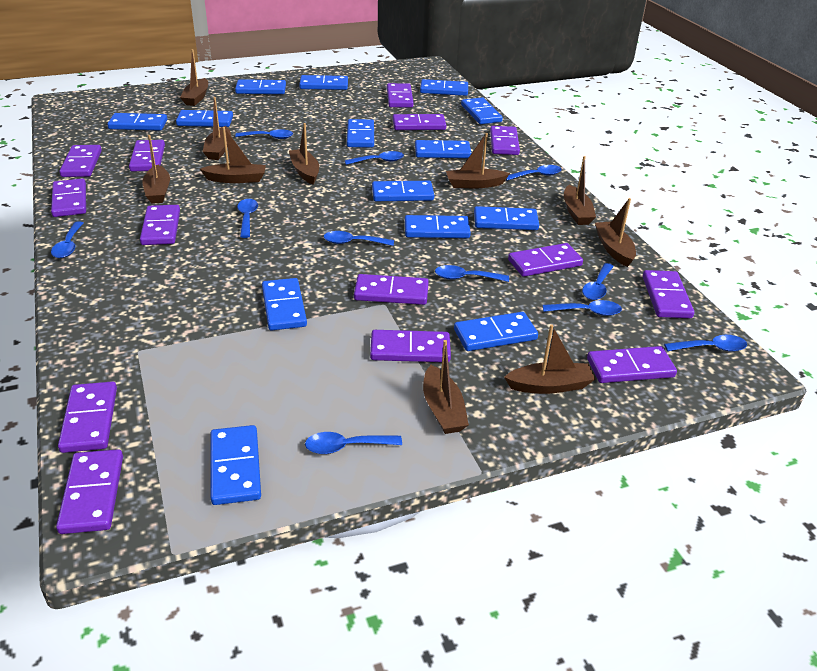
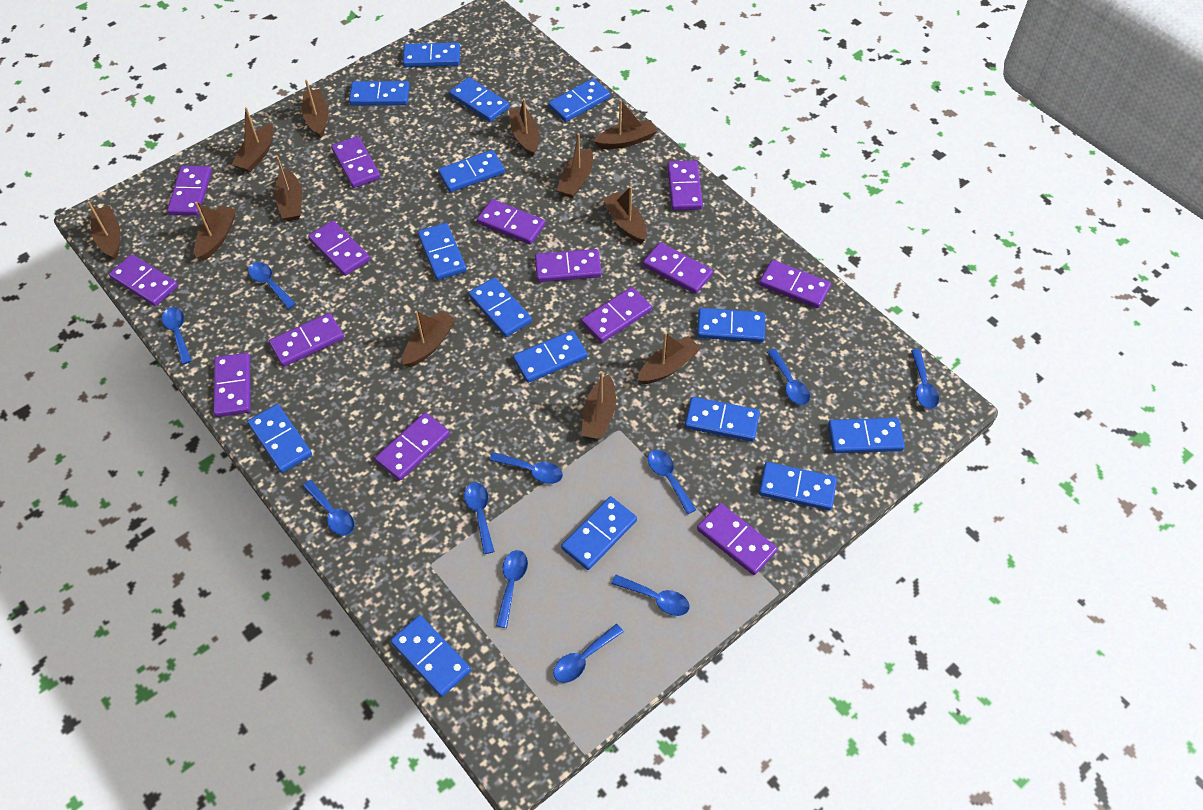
blue domino: [107,113,167,130] [176,110,233,127] [210,425,261,505] [235,79,286,94] [262,278,307,331] [299,75,348,90] [347,119,374,148] [372,181,434,201] [405,215,471,238] [415,140,472,158] [420,79,468,96] [454,312,538,351] [461,98,503,124] [474,206,539,230] = 14 -> [247,404,312,473] [349,81,410,105] [391,615,471,697] [403,42,460,67] [418,223,467,280] [438,150,505,192] [449,77,509,122] [469,277,532,337] [513,331,588,383] [548,78,610,122] [561,496,637,570] [685,397,760,442] [697,308,765,342] [759,462,837,511] [828,418,905,453] = 15
brown boat: [143,135,170,204] [180,49,208,106] [200,127,266,183] [203,97,231,160] [289,123,319,185] [423,340,469,434] [446,133,510,188] [504,325,595,394] [564,156,596,225] [595,198,636,267] = 10 -> [87,201,121,260] [194,202,236,261] [231,107,274,172] [275,155,302,221] [302,80,328,138] [402,311,456,367] [509,98,539,157] [556,133,593,198] [581,371,616,440] [593,100,657,149] [603,186,647,244] [638,332,701,384] = 12

